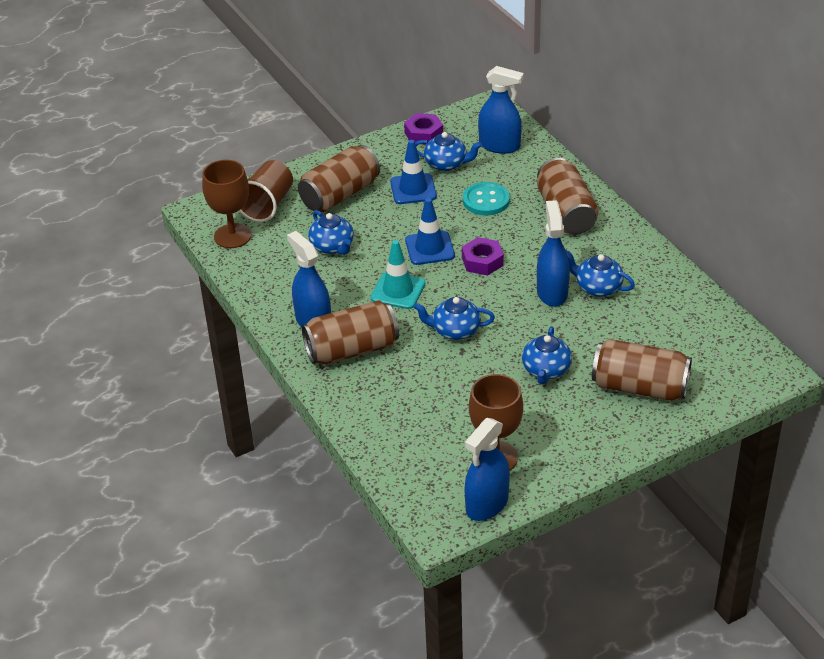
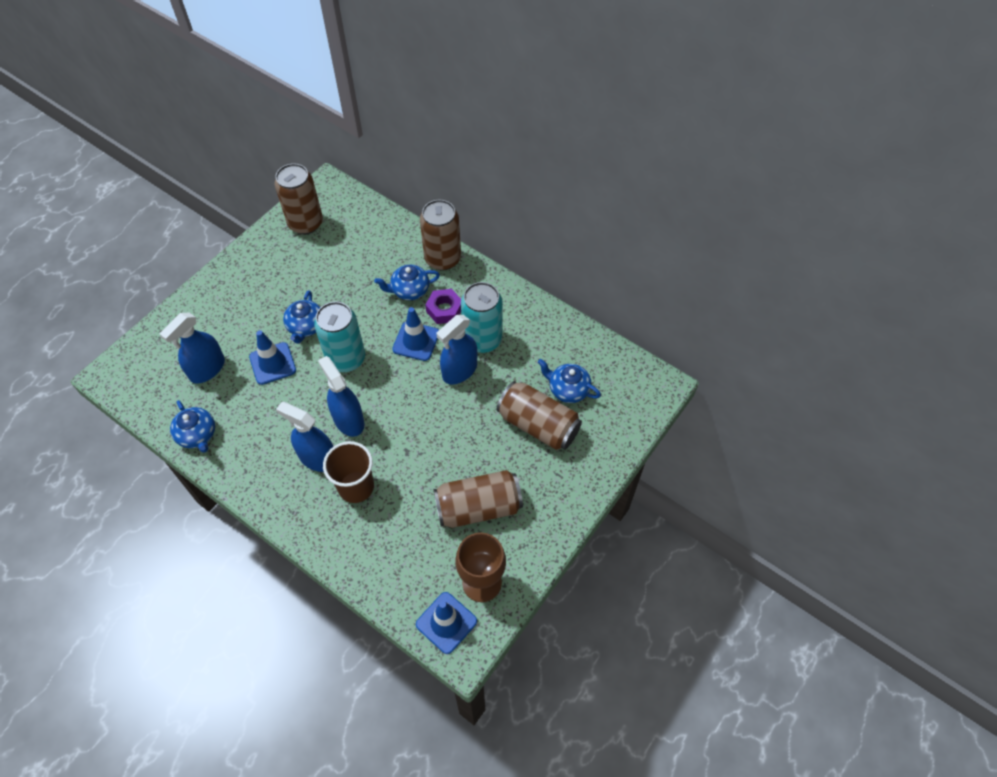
blue teapot: [308,210,354,255] [413,297,495,340] [415,132,482,171] [522,326,572,384] [566,250,635,297] = 5 -> [170,400,215,453] [283,290,320,344] [374,265,440,300] [538,359,601,403] = 4
blue traffic cone: [390,140,437,204] [405,198,455,265] = 2 -> [249,330,296,385] [392,307,439,361] [416,592,477,654] = 3
brown goblet: [202,160,252,248] [469,374,523,470] = 2 -> [455,532,506,602] = 1
purple nut: [404,113,443,142] [462,237,504,276] = 2 -> [425,289,461,324] = 1
turquoise button: [463,182,510,215] = 1 -> none = 0
turquoise can: none = 0 -> [314,302,365,372] [461,282,503,353] = 2
turquoise traffic cone: [371,240,425,309] = 1 -> none = 0

